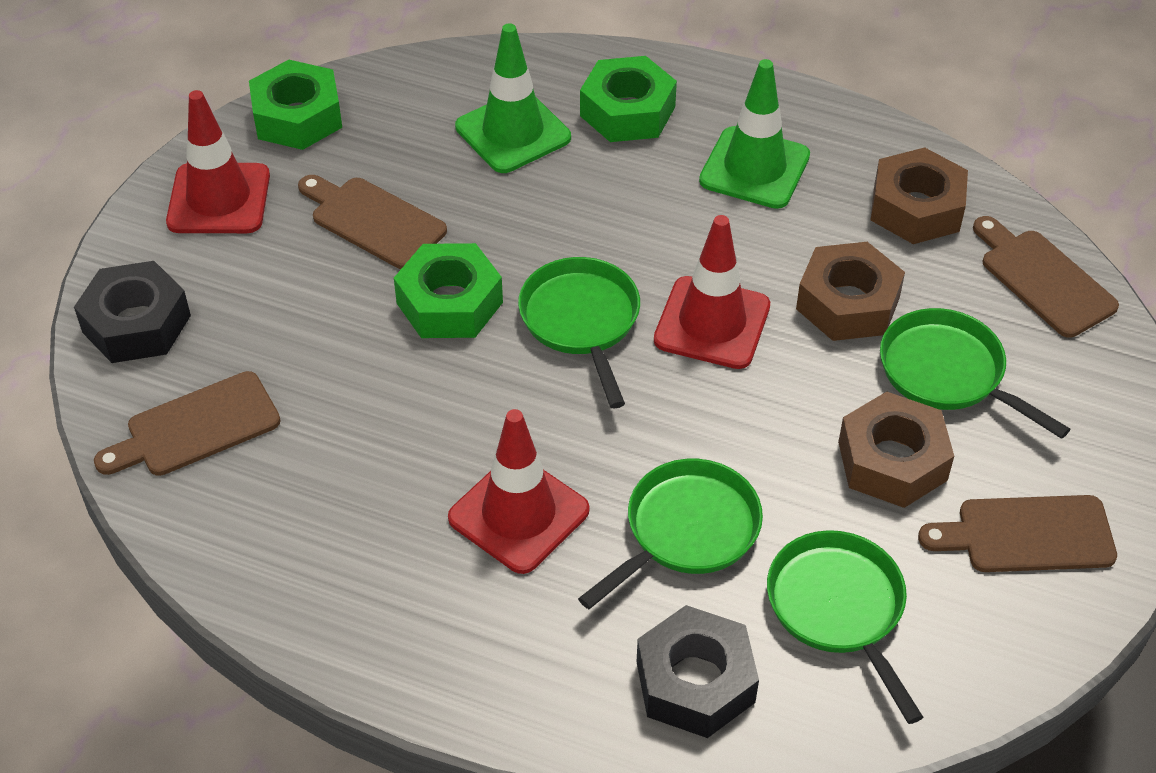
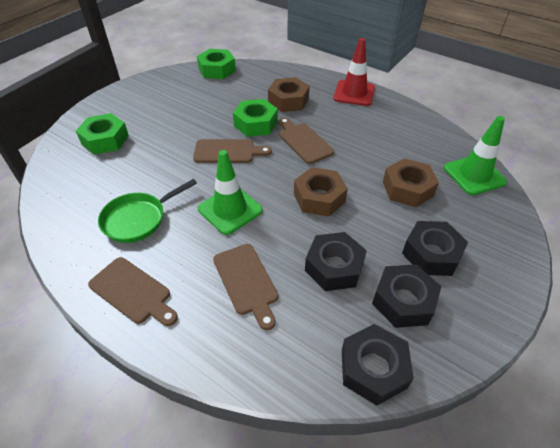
black nut: [74,261,191,363] [637,605,759,738] = 2 -> [305,232,367,291] [342,324,414,406] [372,264,441,328] [402,221,468,276] = 4
green pan: [518,257,640,408] [578,459,763,609] [767,530,923,724] [880,308,1070,439] = 4 -> [98,179,197,243] = 1
red traffic cone: [166,90,270,233] [448,409,590,574] [654,215,770,369] = 3 -> [333,38,375,106] = 1

